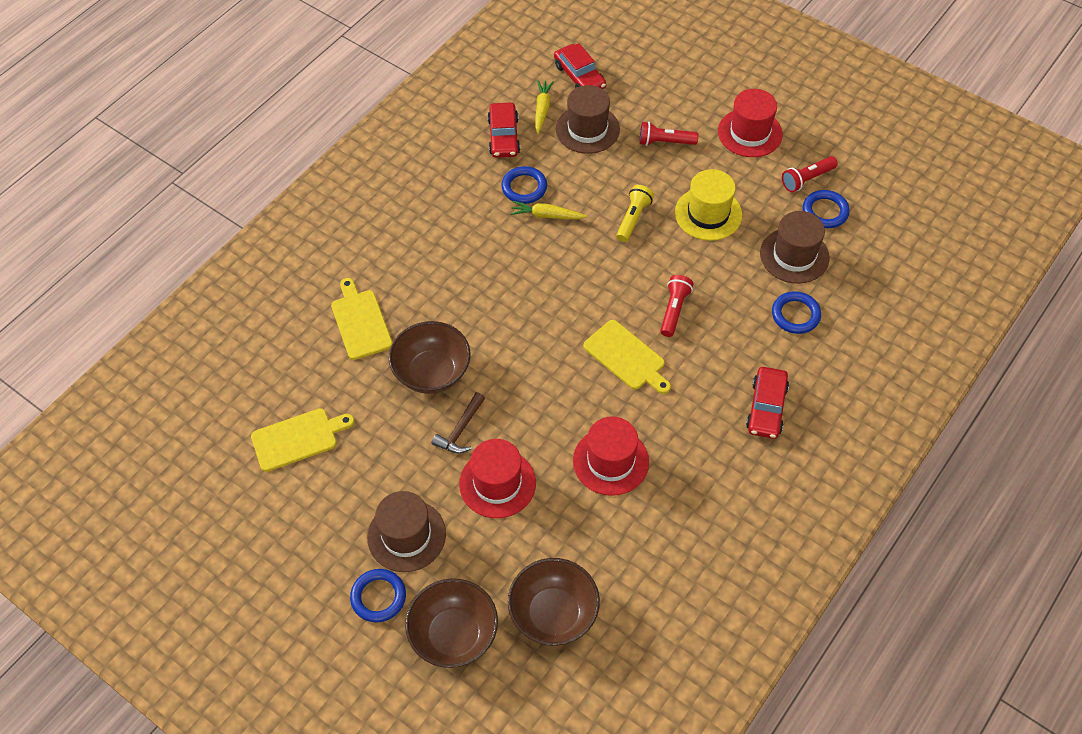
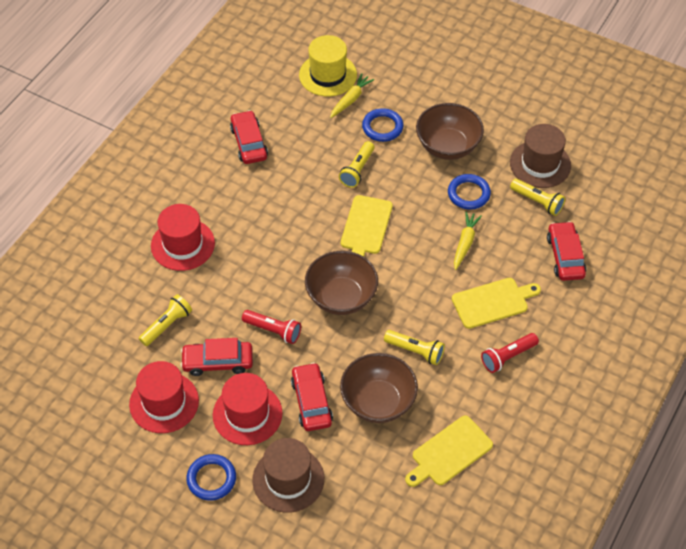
blue ring: [350,569,406,622] [501,166,547,204] [772,291,821,334] [803,190,850,228] = 4 -> [186,454,236,500] [362,108,404,142] [448,174,491,210] = 3
brown hammer: [432,392,485,454] = 1 -> none = 0
brown hat: [367,491,446,572] [556,85,620,154] [760,211,829,284] = 3 -> [252,438,324,513] [510,124,571,188] = 2
red car: [487,103,520,158] [554,43,606,89] [746,367,789,439] = 3 -> [181,338,253,376] [230,110,268,164] [291,362,333,431] [547,221,586,281] = 4
red flashlight: [640,122,698,146] [660,275,693,337] [782,156,838,192] = 3 -> [242,310,301,344] [481,333,539,373] = 2
yellow flashlight: [616,185,654,242] = 1 -> [139,294,192,346] [339,141,375,188] [384,330,445,365] [510,179,565,216] = 4

